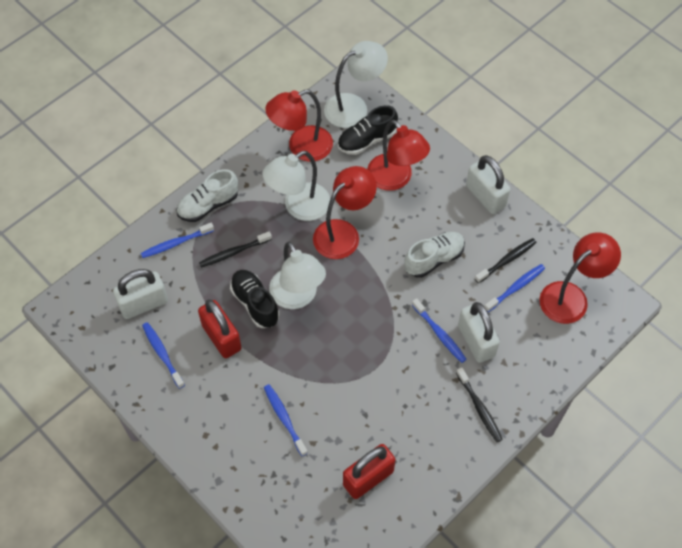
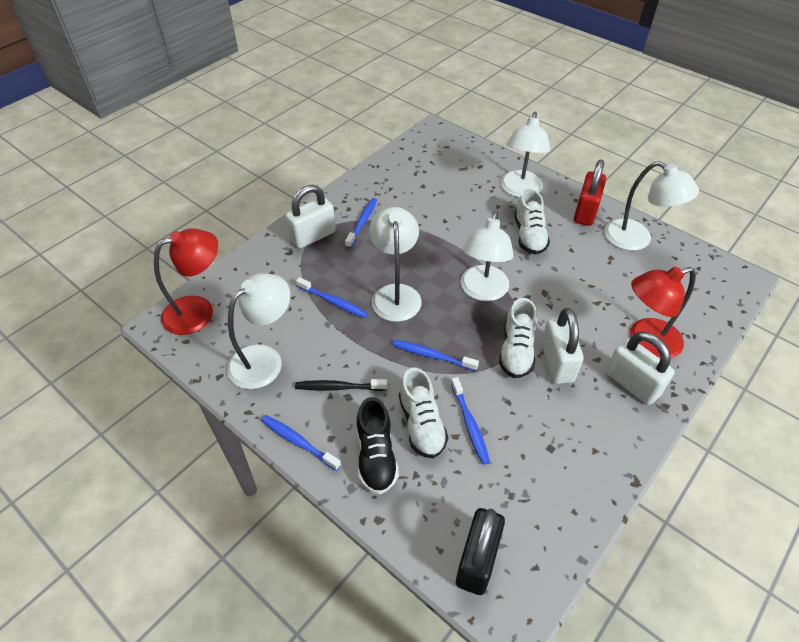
black padlock: none = 0 -> [456,508,505,595] = 1
black shoe: [230,270,279,328] [338,105,398,155] = 2 -> [357,397,399,494] = 1
black toothbrush: [199,231,272,268] [456,367,503,442] [475,238,537,283] = 3 -> [295,379,387,391] = 1
red lamp: [265,90,333,162] [313,166,377,259] [367,120,430,191] [539,232,621,324] = 4 -> [154,228,218,335] [630,267,696,359] = 2
red padlock: [198,299,242,358] [343,444,395,499] = 2 -> [574,159,606,226] = 1
white lamp: [263,151,330,221] [269,242,326,309] [324,41,388,128] = 3 -> [227,273,290,389] [369,207,422,322] [460,211,514,301] [501,112,550,198] [604,161,699,251] = 5
white shoe: [176,169,238,222] [404,232,465,278] = 2 -> [399,368,448,458] [499,298,537,378] [514,189,550,255] = 3

